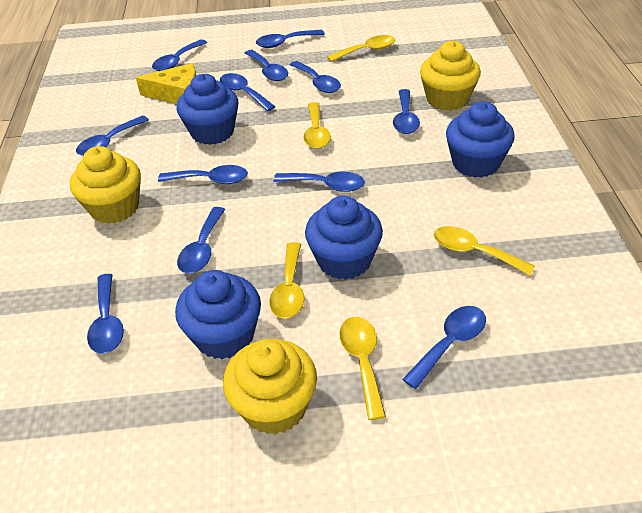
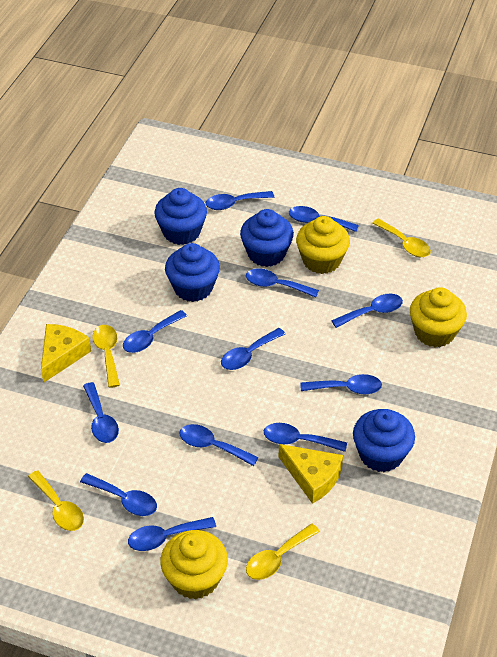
yellow cheese: [136,63,196,104] = 1 -> [41,324,91,383] [279,444,343,504] = 2
yellow spoon: [269,242,304,319] [303,102,331,149] [327,35,395,62] [339,317,386,420] [434,226,535,275] = 5 -> [28,470,84,531] [93,325,120,388] [246,524,320,580] [372,218,431,257] = 4

